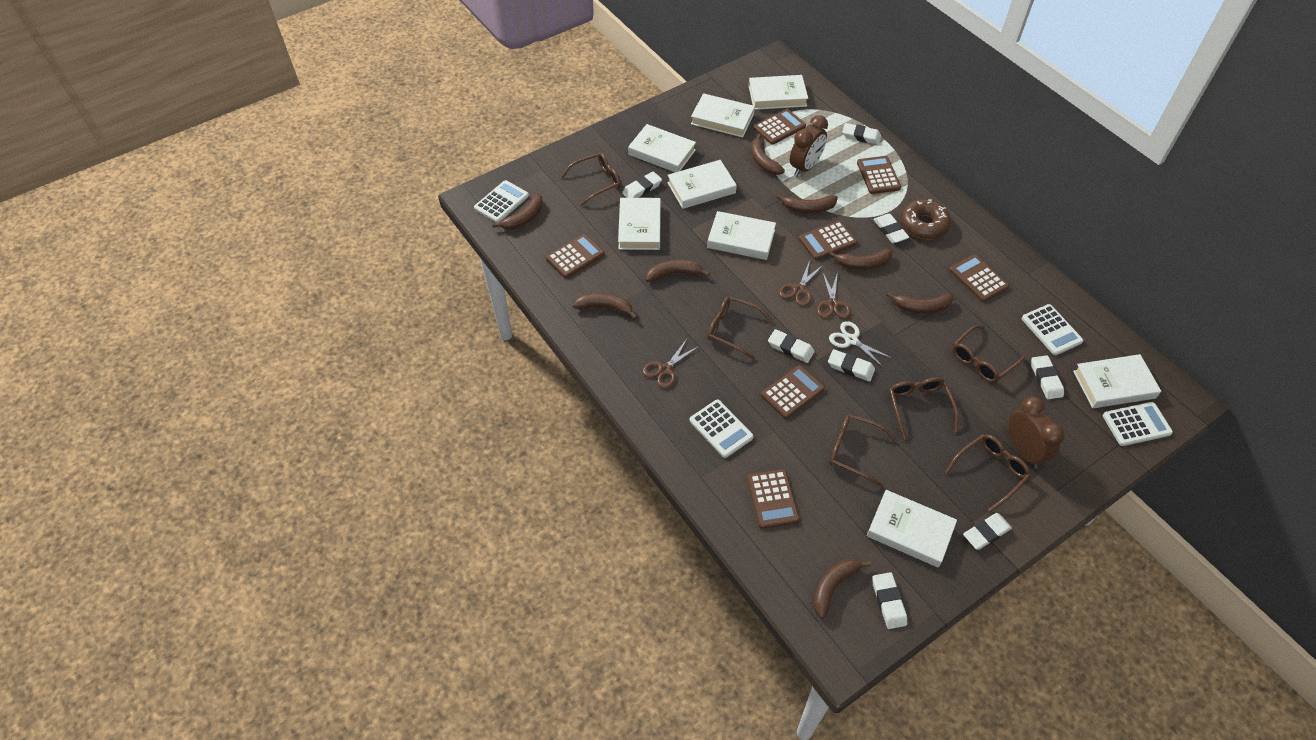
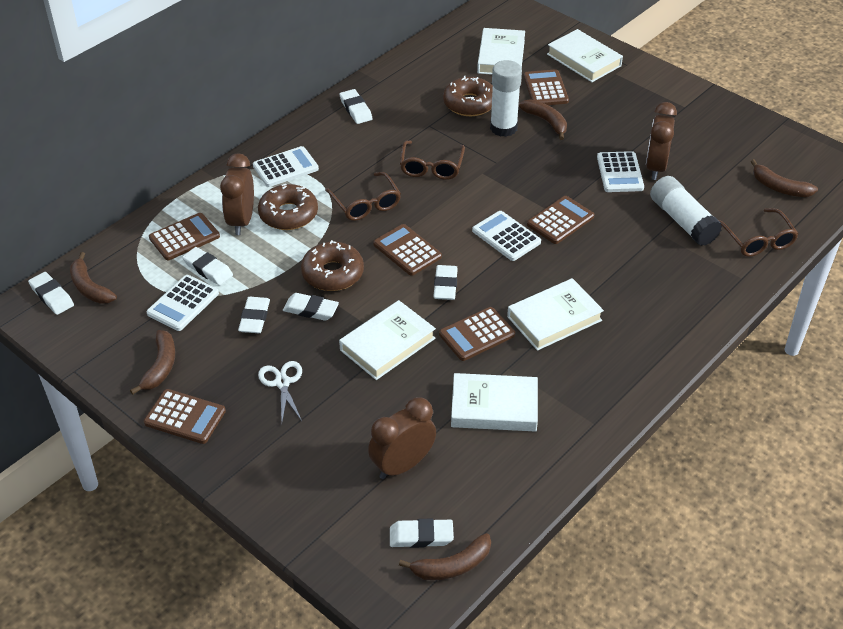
brown banana: [492,194,543,230] [573,293,638,319] [646,260,710,282] [751,134,785,175] [777,194,838,213] [813,559,871,618] [829,249,893,270] [887,292,953,313] = 8 -> [70,252,117,304] [130,330,175,395] [399,533,491,580] [518,99,567,140] [750,159,818,197] = 5
brown calculator: [546,234,605,278] [747,469,800,529] [754,109,806,145] [761,365,825,419] [799,221,857,260] [857,156,901,194] [949,254,1009,302] = 7 -> [144,389,226,444] [149,213,220,260] [373,224,442,276] [439,307,515,361] [524,69,569,105] [527,196,594,244] = 6
brown clock: [790,115,828,177] [1008,396,1065,469] = 2 -> [220,153,254,235] [368,397,436,479] [646,102,677,180] = 3
brown donut: [900,199,951,239] = 1 -> [258,184,318,230] [301,240,364,291] [443,76,493,116] = 3
brown glasses: [561,152,621,206] [707,296,773,359] [829,414,897,487] [889,377,959,440] [945,434,1031,512] [953,325,1025,383] = 6 -> [325,172,401,221] [400,141,465,180] [719,208,798,257] = 3
brown scissors: [642,339,699,388] [779,260,823,306] [817,272,851,319] = 3 -> none = 0
white book: [618,198,661,250] [628,124,696,172] [667,160,737,209] [691,93,755,138] [707,211,776,260] [749,75,808,110] [867,490,957,568] [1073,354,1161,408] = 8 -> [339,300,436,380] [451,373,538,431] [477,28,525,75] [507,278,604,351] [547,29,623,82] = 5
white eraser: [622,171,662,198] [768,329,815,363] [828,349,875,382] [842,123,881,145] [872,572,907,629] [873,214,909,243] [963,513,1012,550] [1031,355,1064,399] = 8 -> [28,272,74,315] [182,247,233,286] [238,297,270,333] [283,293,339,321] [339,89,372,124] [390,519,454,548] [433,265,458,300] = 7
white glue stick: none = 0 -> [490,60,522,137] [650,176,722,246] = 2

